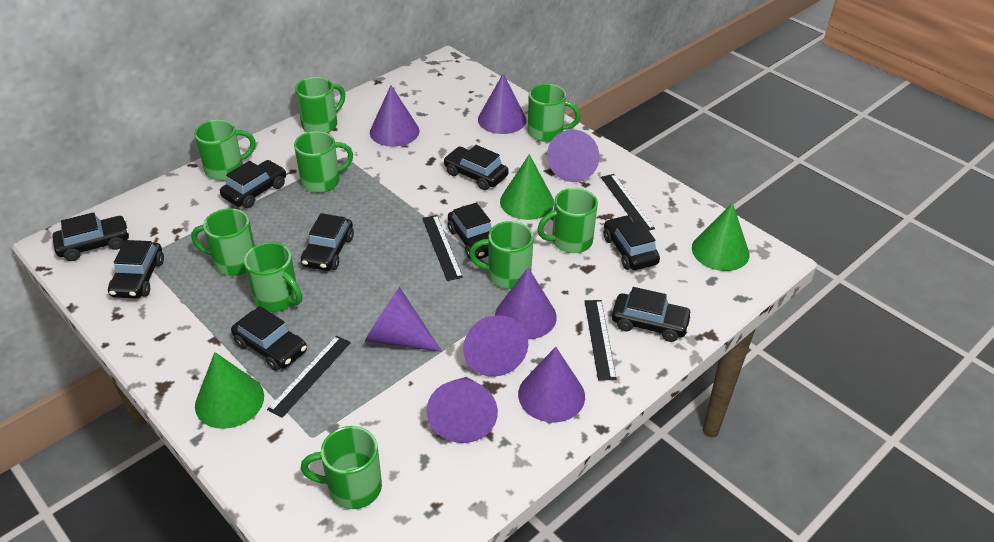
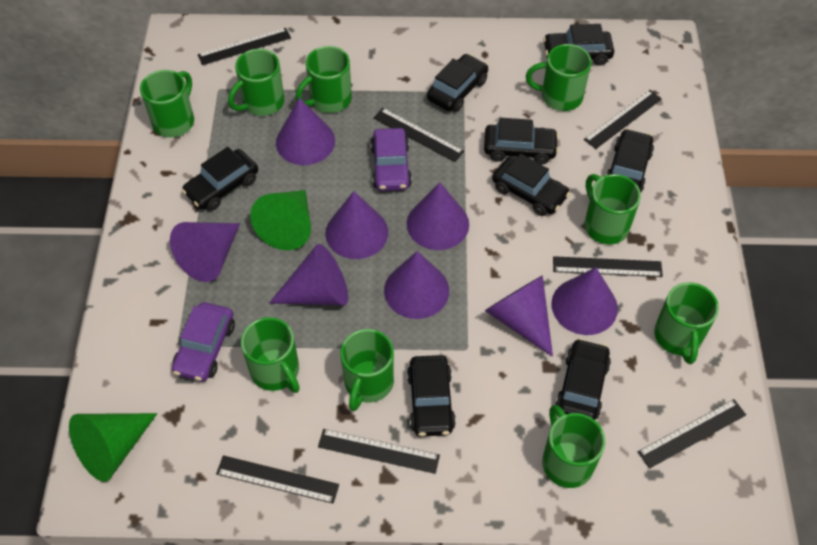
black car: [52,212,129,261] [108,240,164,299] [220,160,286,208] [231,306,307,371] [301,213,354,271] [443,145,509,190] [448,202,492,259] [604,215,660,270] [612,287,692,342] = 9 -> [182,147,258,211] [407,355,456,437] [427,54,488,112] [484,118,559,165] [492,153,570,216] [543,24,614,66] [555,338,611,420] [606,129,654,192] = 8
black ruler: [267,336,351,418] [422,215,463,281] [585,300,617,381] [601,174,655,231] = 4 -> [198,28,291,65] [216,455,339,504] [318,429,440,474] [373,108,464,162] [553,256,663,277] [584,90,662,149] [638,399,746,469] = 7
green cone: [195,352,264,429] [500,154,554,220] [692,203,750,271] = 3 -> [69,413,157,482] [250,190,311,250] = 2
purple car: none = 0 -> [172,302,235,382] [370,128,412,191] = 2

